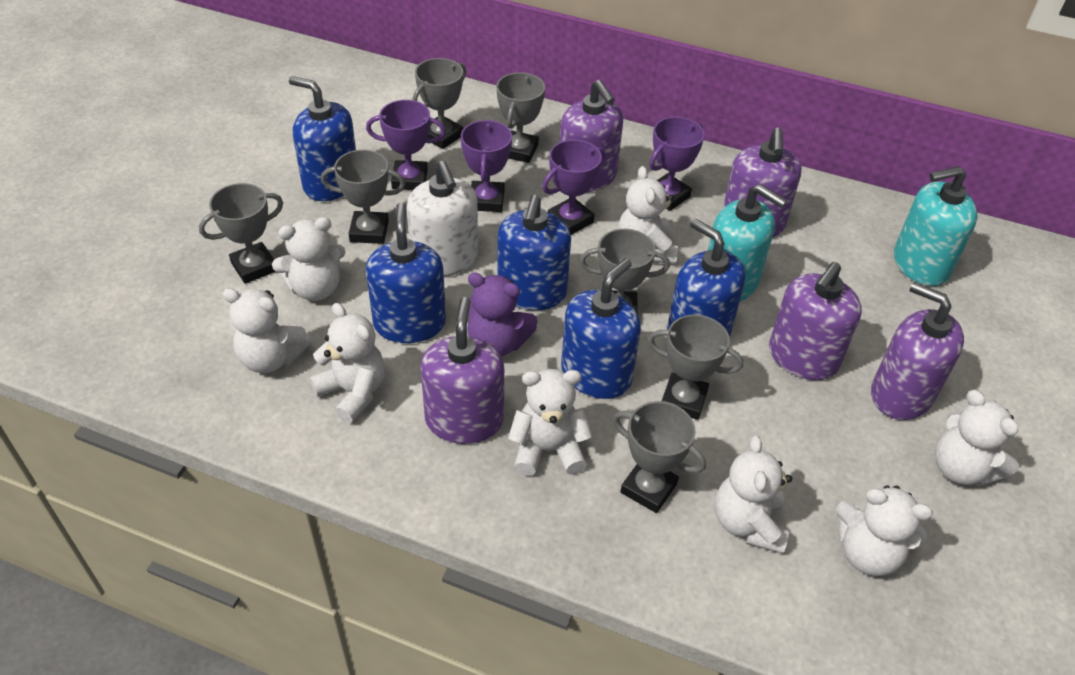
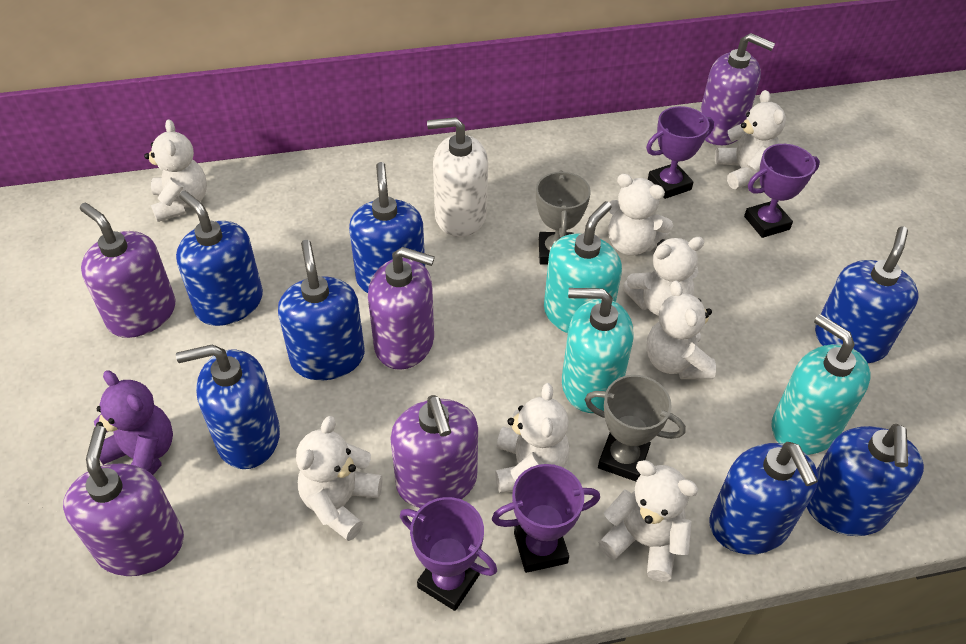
blue soap dispenser: [289,76,356,201] [366,203,446,343] [497,195,571,310] [561,258,641,399] [667,219,745,337] = 5 -> [176,191,263,326] [176,344,280,469] [278,240,365,380] [349,162,425,293] [709,442,818,555] [807,424,924,536] [815,226,919,363] = 7
grey trophy: [199,183,283,284] [321,150,405,244] [413,58,466,149] [497,73,545,163] [580,229,670,314] [613,401,706,513] [648,315,743,420] = 7 -> [536,170,591,265] [585,375,686,482] = 2
turquoise soap dispenser: [708,184,787,301] [894,166,977,286] = 2 -> [544,201,622,333] [562,288,634,413] [771,314,871,455] = 3

